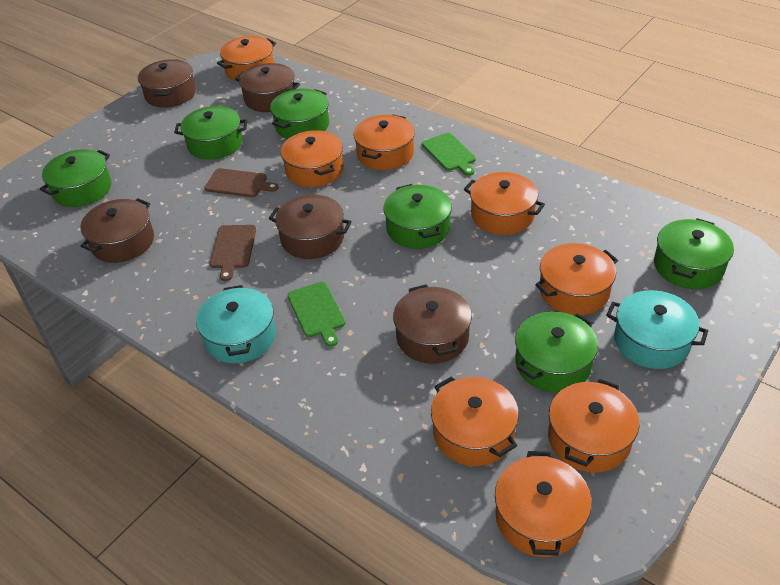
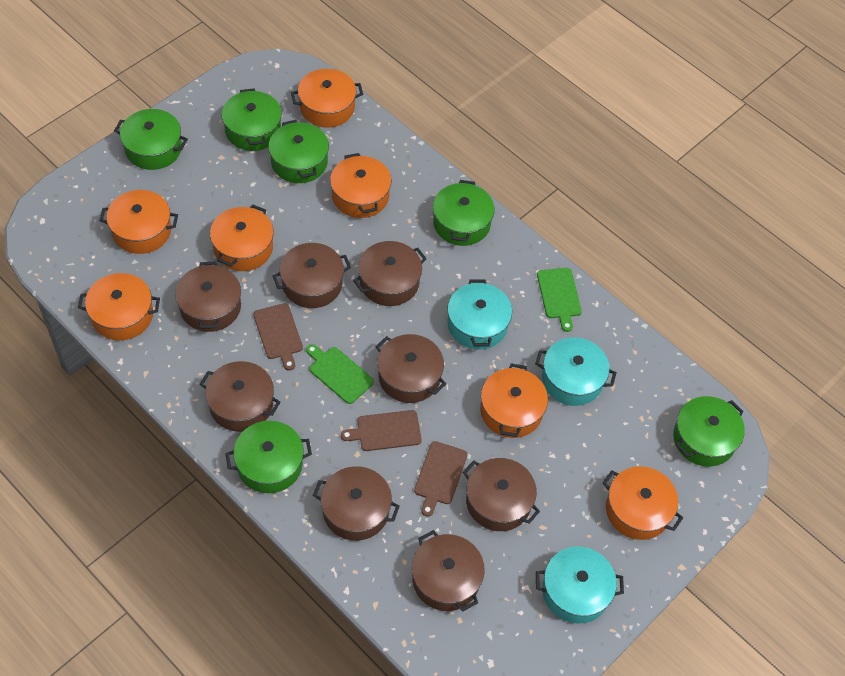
brown cutting board: [204,168,279,197] [210,225,256,281] = 2 -> [254,303,303,371] [341,410,422,451] [414,441,468,517] = 3
brown pot: [80,198,154,263] [138,59,196,108] [235,63,300,112] [269,195,352,259] [393,284,472,364] = 5 -> [175,262,241,332] [200,361,280,432] [272,243,351,308] [313,466,400,541] [353,241,427,306] [375,334,446,403] [412,530,485,611] [463,458,540,531] = 8
orange pot: [217,36,276,82] [281,130,343,187] [354,114,415,170] [431,377,519,466] [464,172,545,235] [495,451,592,557] [535,243,618,315] [548,379,639,473] = 8 -> [78,273,160,341] [99,190,178,254] [210,204,274,271] [291,69,363,128] [330,153,391,218] [480,363,548,438] [603,466,683,540] = 7
turquoise pot: [196,285,276,364] [606,290,708,369] = 2 -> [447,280,512,350] [535,337,617,406] [536,546,624,624] = 3

